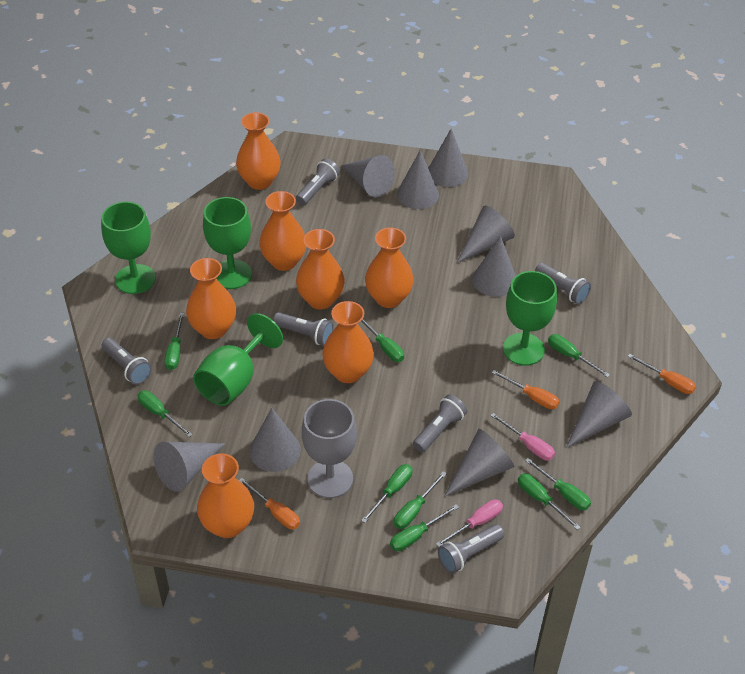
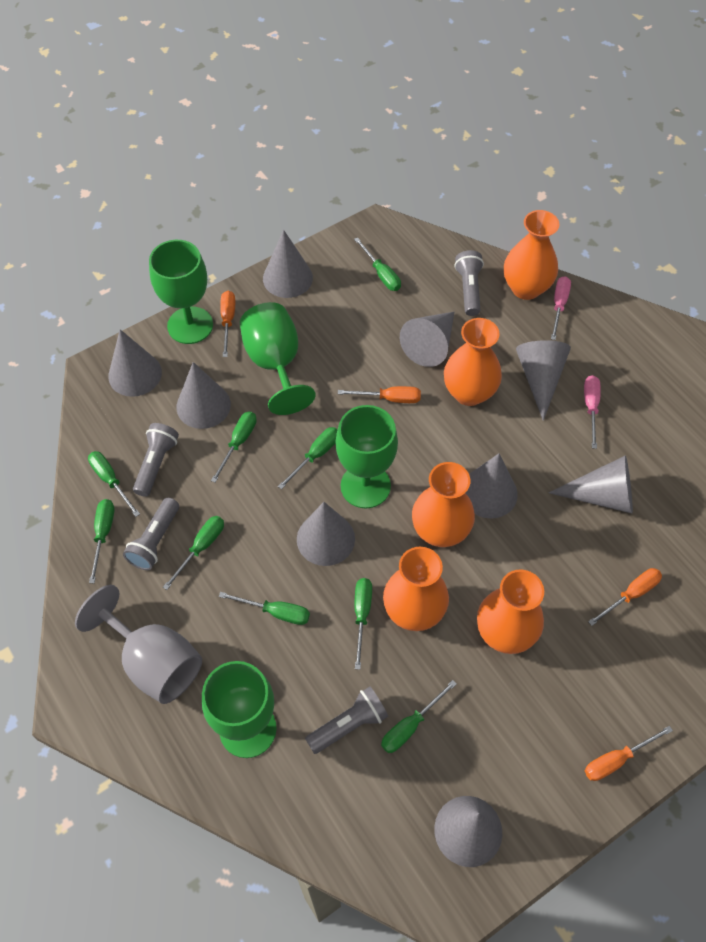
grey flashlight: [102,338,152,385] [273,312,334,345] [296,159,340,205] [413,395,467,452] [438,524,505,573] [535,263,591,304] = 6 -> [123,498,179,570] [133,423,179,497] [305,687,388,754] [454,250,484,316] = 4
orange screwdriver: [239,478,300,529] [491,370,559,409] [627,354,696,394] = 3 -> [220,291,235,357] [338,386,421,403] [585,726,673,781] [588,568,662,626] = 4
orange vase: [186,258,236,339] [197,453,254,538] [236,112,281,190] [259,191,306,271] [296,229,345,309] [322,301,374,383] [365,228,414,308] = 7 -> [383,547,449,631] [412,462,475,547] [444,318,502,406] [477,569,544,654] [504,210,559,300] = 5

